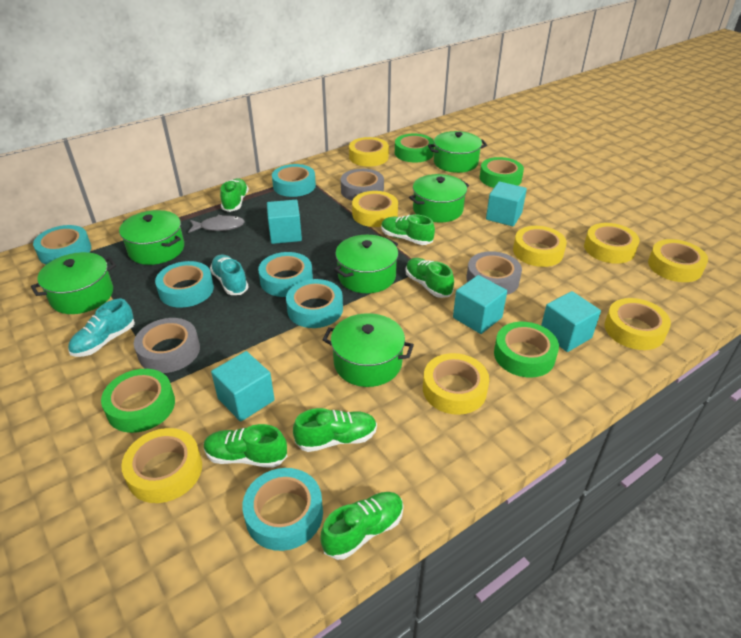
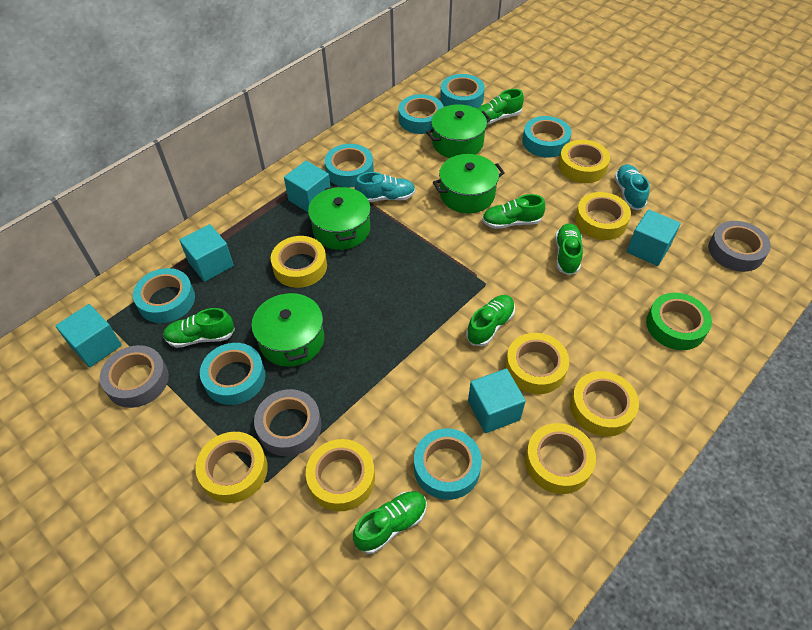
green pot: [31,252,116,314] [119,210,184,265] [323,313,414,387] [334,235,398,293] [409,174,469,223] [428,131,487,173] = 6 -> [252,290,324,367] [308,186,371,250] [426,104,491,158] [433,154,504,214] = 4
green tape: [101,369,175,433] [395,134,434,163] [480,157,524,188] [494,322,559,378] = 4 -> [646,293,712,350] = 1
grey fish: [188,215,245,233] = 1 -> none = 0
turquoise tape: [33,225,91,264] [155,261,214,308] [242,468,323,551] [258,252,313,297] [272,164,316,197] [286,279,343,328] = 6 -> [133,268,195,323] [200,343,266,405] [324,144,374,187] [399,94,444,134] [414,428,482,500] [440,74,485,109] [522,116,572,158] = 7

